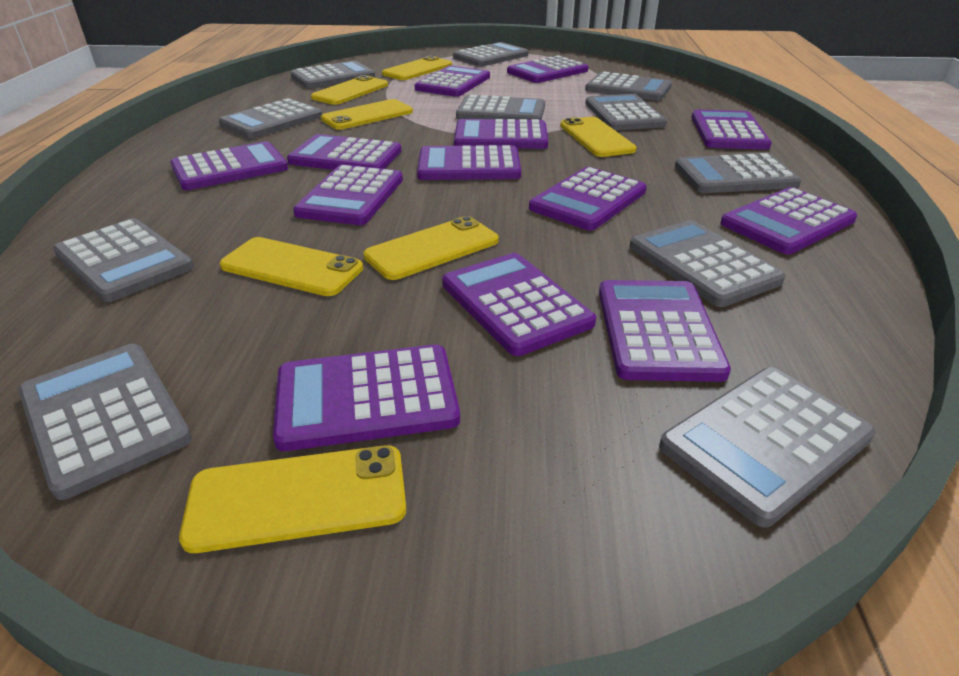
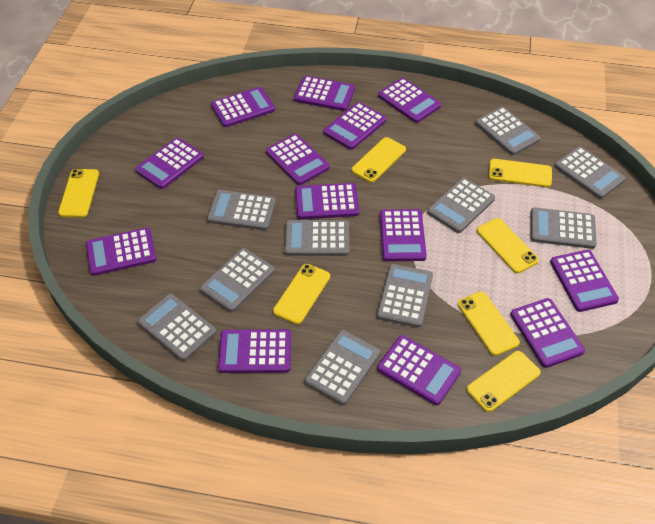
grey calculator: [18,344,192,500] [53,218,194,302] [219,98,322,139] [290,61,375,88] [453,42,529,67] [456,95,545,120] [585,72,672,101] [585,94,667,131] [630,220,786,307] [659,367,876,528] [675,153,801,193] = 11 -> [137,294,216,361] [200,248,275,312] [207,190,276,230] [284,220,349,256] [305,330,380,405] [377,264,433,328] [427,178,495,233] [475,107,541,155] [530,207,597,249] [555,146,626,199] = 10

